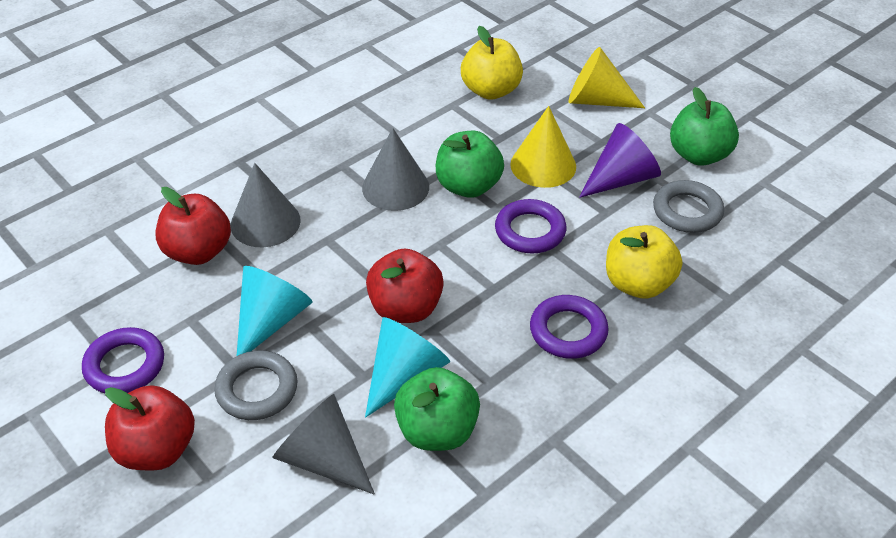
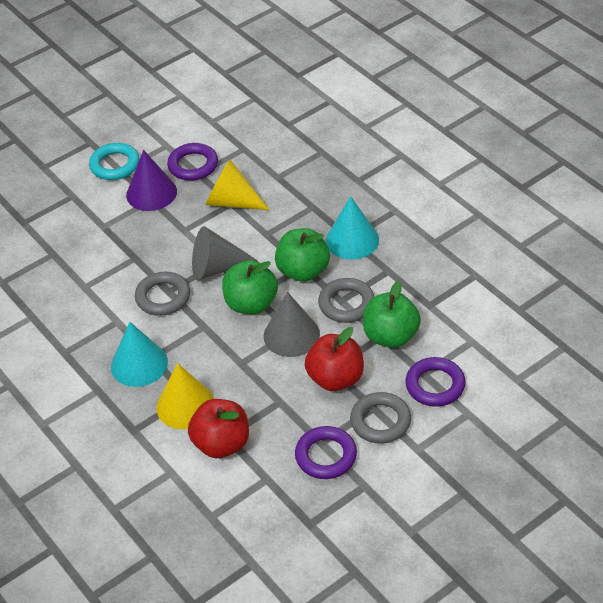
grey cone: [231,163,301,247] [273,394,375,494] [362,128,429,211] = 3 -> [192,226,258,281] [264,292,320,357] = 2
grey ring: [214,350,298,420] [653,180,724,233] = 2 -> [135,272,190,316] [318,278,374,323] [350,392,411,444] = 3
red apple: [105,385,195,470] [156,187,231,265] [366,248,444,323] = 3 -> [188,399,249,458] [305,327,364,391] = 2
turquoise ring: none = 0 -> [89,143,140,180] = 1
yellow apple: [461,26,523,100] [606,225,682,299] = 2 -> none = 0

